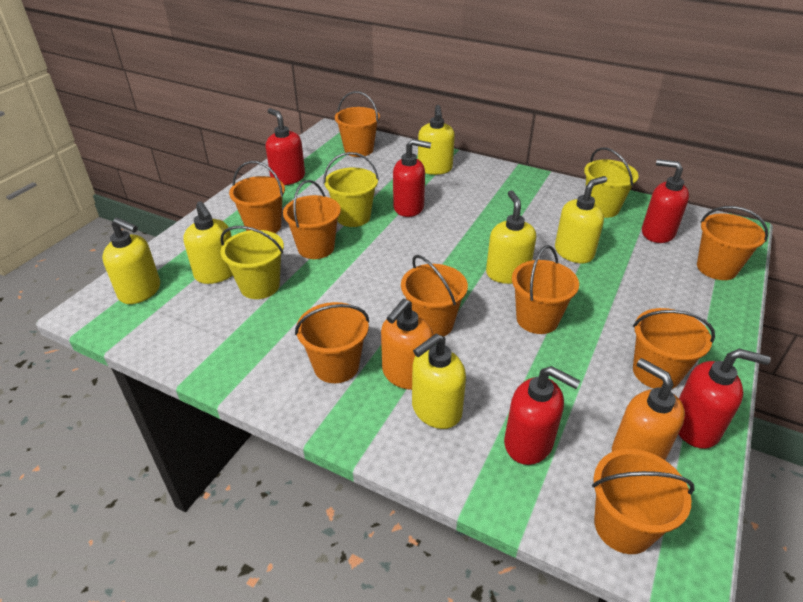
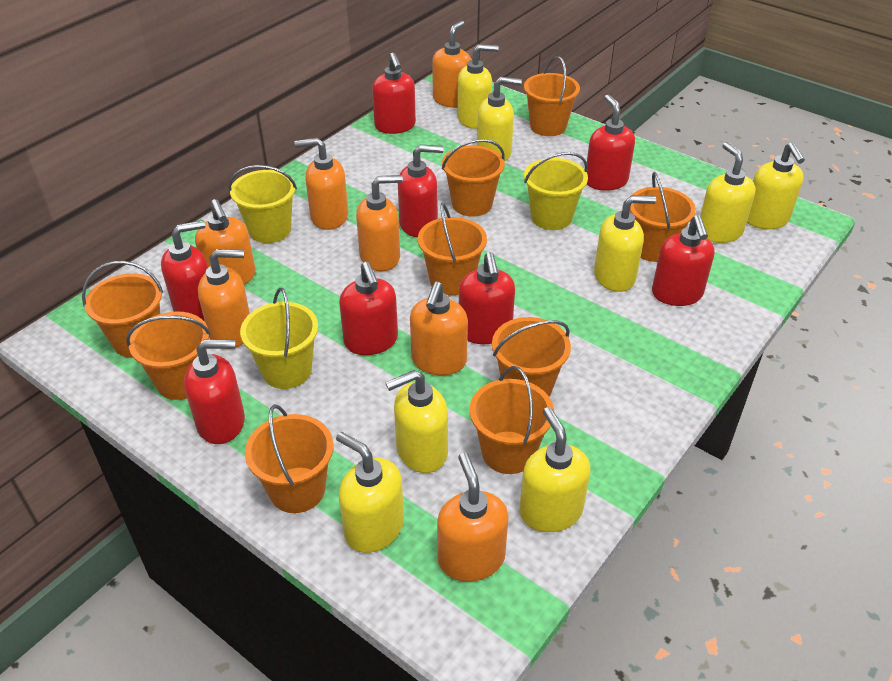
orange soap dispenser: [381,299,433,390] [612,358,685,460] = 2 -> [195,199,256,285] [198,249,250,348] [294,138,348,230] [356,175,403,271] [410,282,468,375] [432,21,472,108] [437,453,509,582] = 7
red soap dispenser: [266,108,305,185] [393,139,431,217] [504,366,580,465] [642,159,689,243] [678,349,771,449] = 5 -> [161,220,208,321] [184,339,245,444] [339,262,398,355] [372,53,416,134] [398,145,443,237] [459,252,515,344] [587,95,635,191] [652,215,715,306] = 8
yellow soap dispenser: [102,218,160,304] [183,201,233,284] [412,334,466,429] [418,105,455,175] [486,190,536,284] [555,176,607,263] = 6 -> [336,432,404,553] [385,370,448,473] [457,44,499,129] [477,77,522,162] [519,407,590,532] [594,195,656,292] [700,142,756,243] [747,142,805,229] = 8

